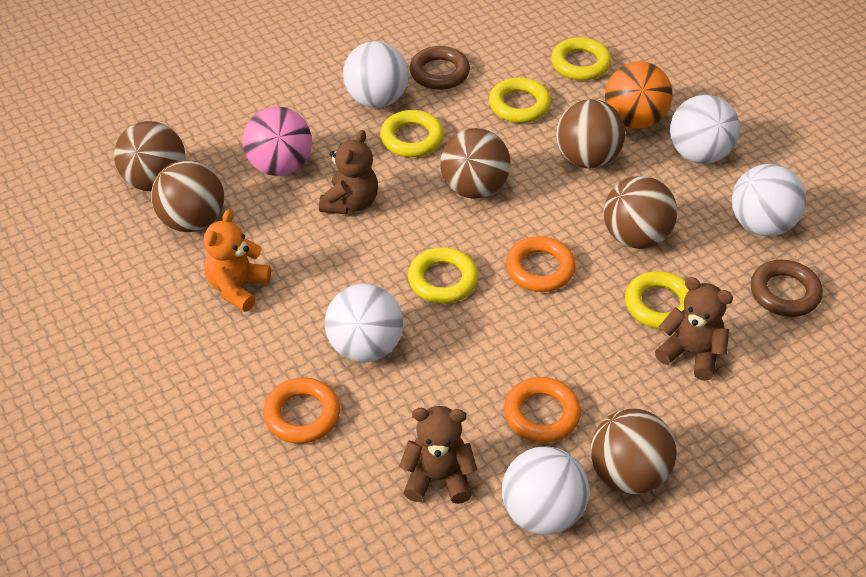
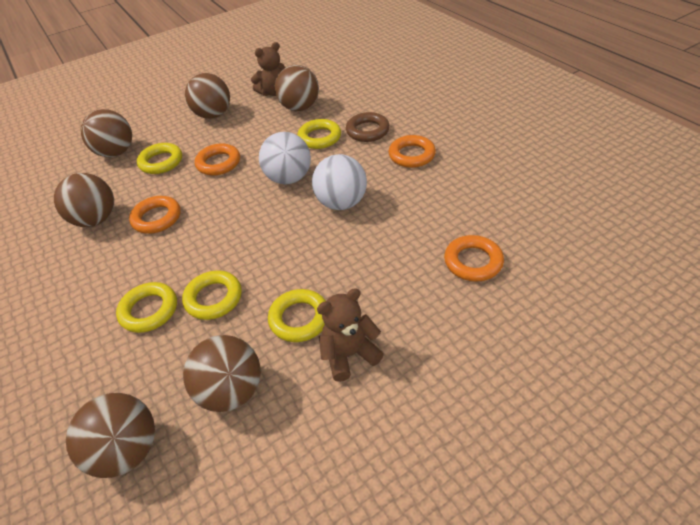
brown ring: [410,46,470,90] [751,260,823,317] = 2 -> [346,112,390,142] = 1
brown teddy bear: [319,130,378,215] [399,406,477,504] [655,277,733,381] = 3 -> [251,42,285,96] [317,288,384,382] = 2
orange ball: [605,61,673,129] = 1 -> none = 0
orange ring: [263,378,340,444] [504,377,581,443] [506,236,576,292] = 3 -> [129,196,181,234] [195,143,240,176] [389,135,436,168] [444,235,504,282] = 4
orange teddy bear: [204,209,271,312] = 1 -> none = 0
pink ball: [242,107,312,176] = 1 -> none = 0
white ball: [325,284,403,362] [343,41,409,108] [502,446,589,535] [670,95,740,164] [732,164,806,236] = 5 -> [259,132,311,184] [312,154,367,210] = 2

